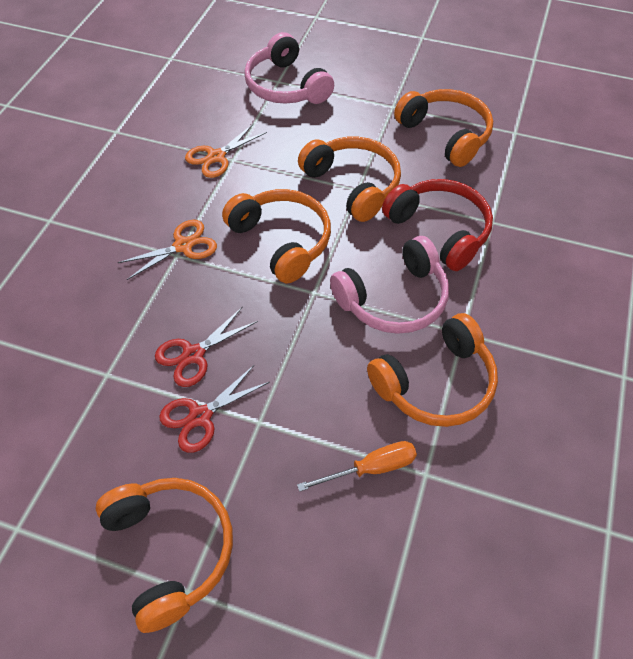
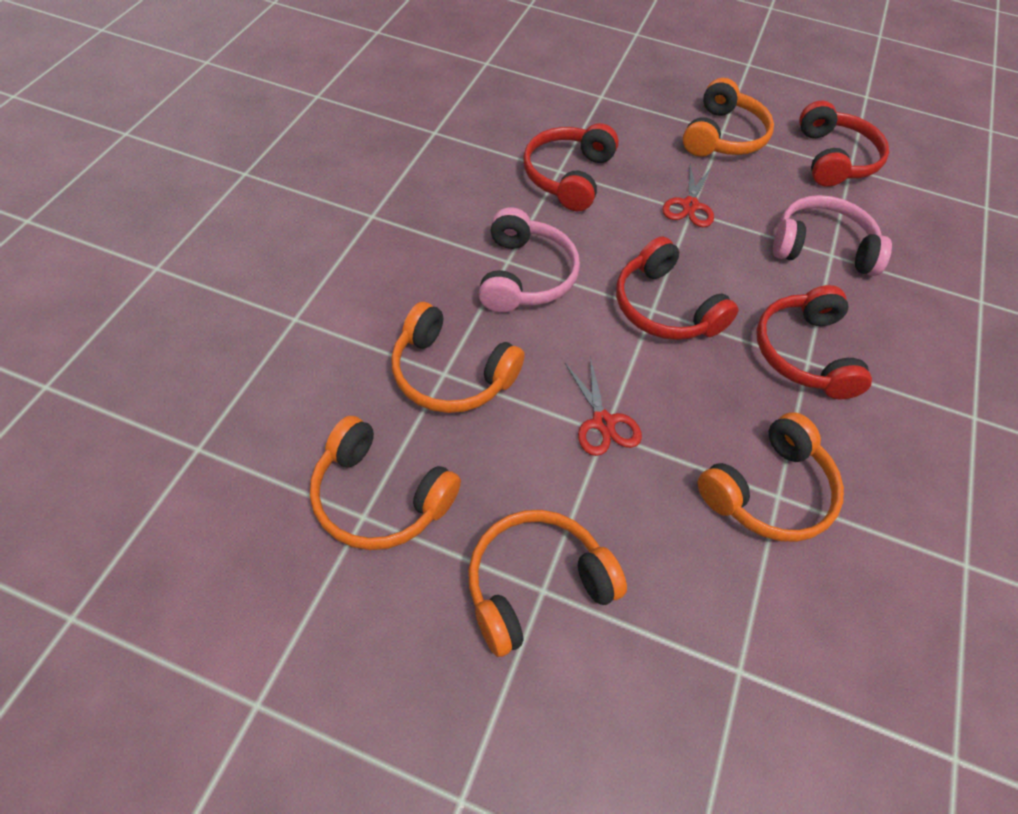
orange scissors: [117,220,217,280] [185,123,267,178] = 2 -> none = 0
orange screwdriver: [297,441,417,492] = 1 -> none = 0
red headphones: [382,179,493,271] = 1 -> [523,123,619,211] [616,237,738,340] [756,285,872,399] [799,101,889,187] = 4

